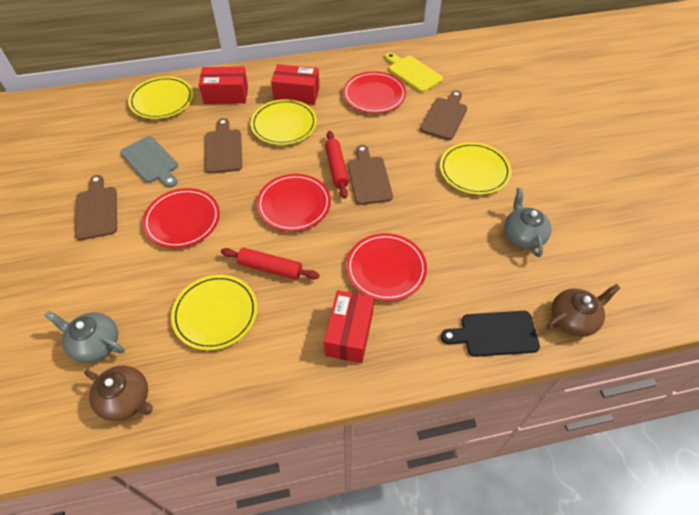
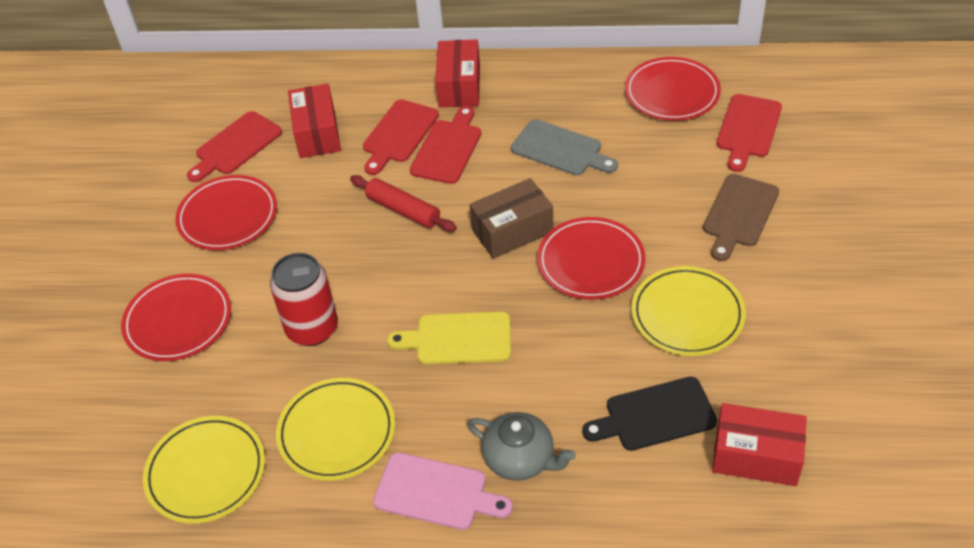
brown box: none = 0 -> [470,178,554,259] = 1
brown cutting board: [75,175,117,240] [205,118,242,174] [347,145,393,205] [420,90,467,140] = 4 -> [703,174,779,261] = 1
brown teapot: [84,366,153,421] [546,284,620,337] = 2 -> none = 0
grey teapot: [44,311,124,363] [504,188,552,257] = 2 -> [468,412,576,481] = 1
pink cutting board: none = 0 -> [373,452,513,530] = 1
red can: none = 0 -> [270,253,338,346] = 1
red cutting board: none = 0 -> [187,111,282,182] [363,99,439,175] [410,106,481,184] [717,94,782,172] = 4
red rolling pin: [221,248,320,280] [325,131,349,198] = 2 -> [350,175,457,232] = 1
yellow plate: [128,76,193,119] [171,275,257,350] [251,99,317,145] [440,142,511,195] = 4 -> [143,416,265,524] [276,378,395,481] [631,266,746,356] = 3

